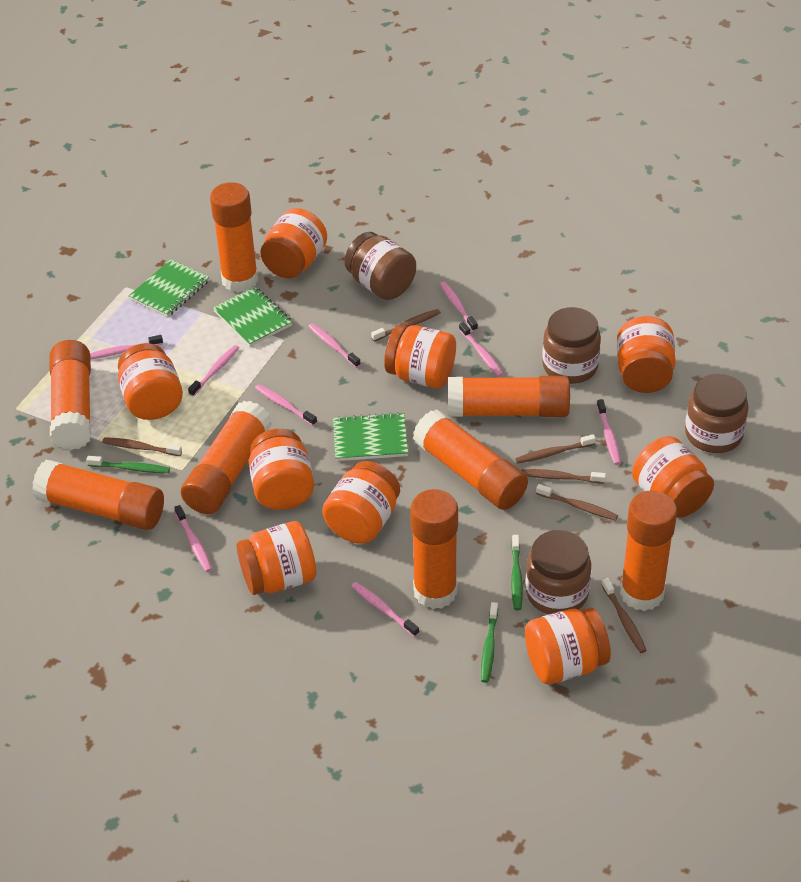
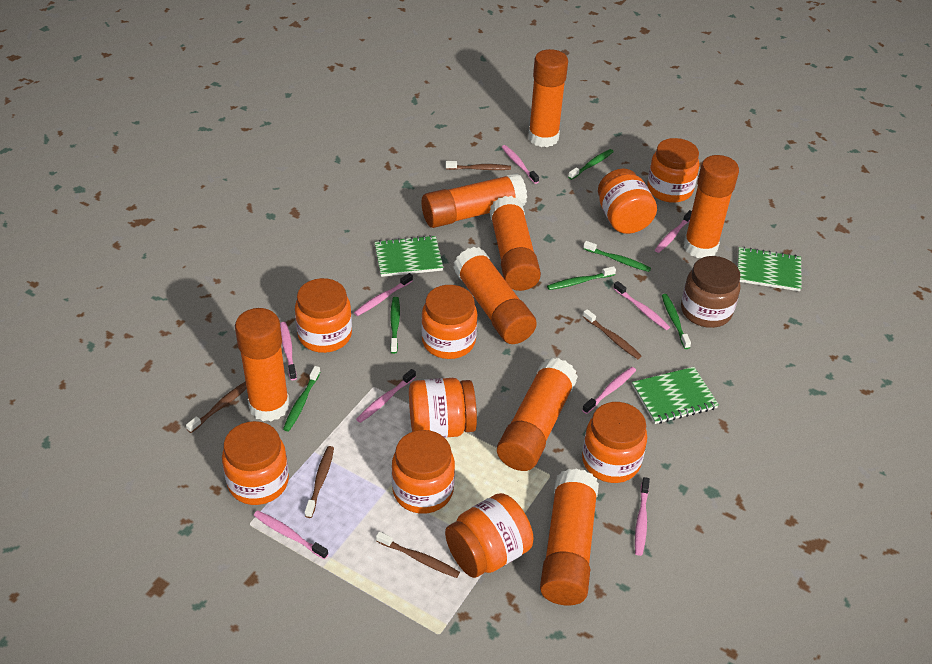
brown jar: [344,232,416,300] [525,530,591,614] [542,307,601,384] [685,374,749,453] = 4 -> [681,256,741,328] = 1
brown toothbrush: [102,437,182,456] [371,309,441,342] [515,434,596,464] [521,469,606,484] [536,484,618,521] [602,578,647,653] = 6 -> [186,381,247,433] [305,446,334,518] [376,532,460,578] [446,161,511,170] [583,309,641,359] = 5
green toothbrush: [86,456,170,473] [481,602,498,683] [511,535,523,611] = 3 -> [283,366,321,431] [390,297,400,354] [547,266,616,290] [568,149,614,180] [583,241,651,272] [662,294,691,349] = 6

